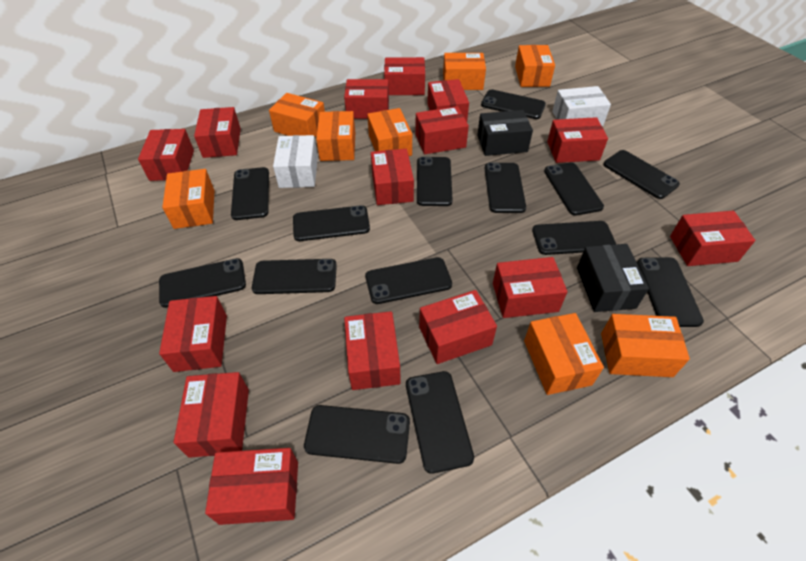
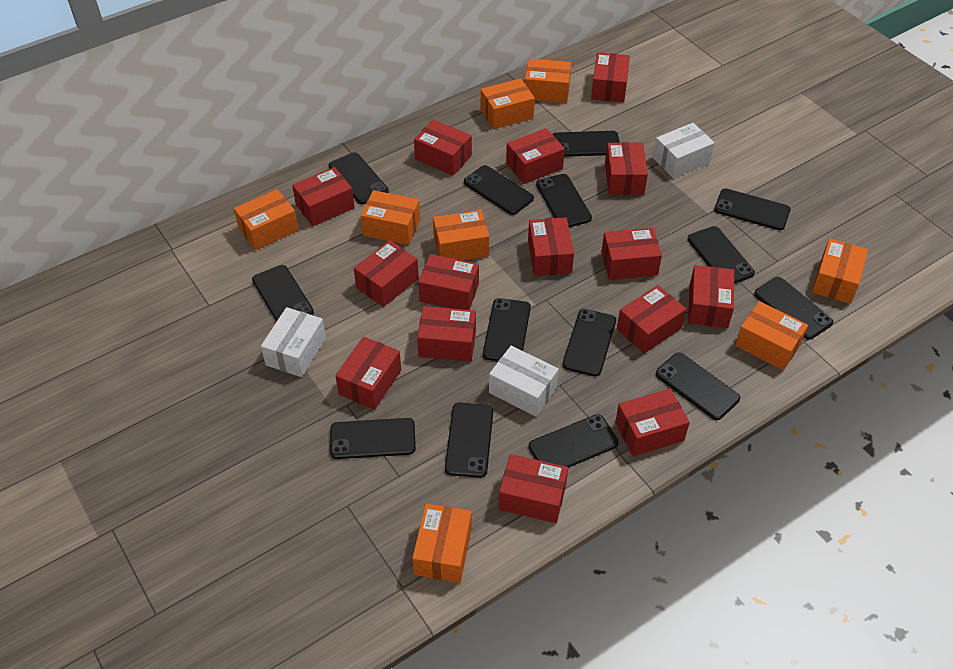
black box: [477,110,533,156] [577,244,649,312] = 2 -> none = 0
white box: [273,135,318,188] [552,86,611,126] = 2 -> [261,307,326,377] [489,346,559,416] [653,123,715,178] = 3

